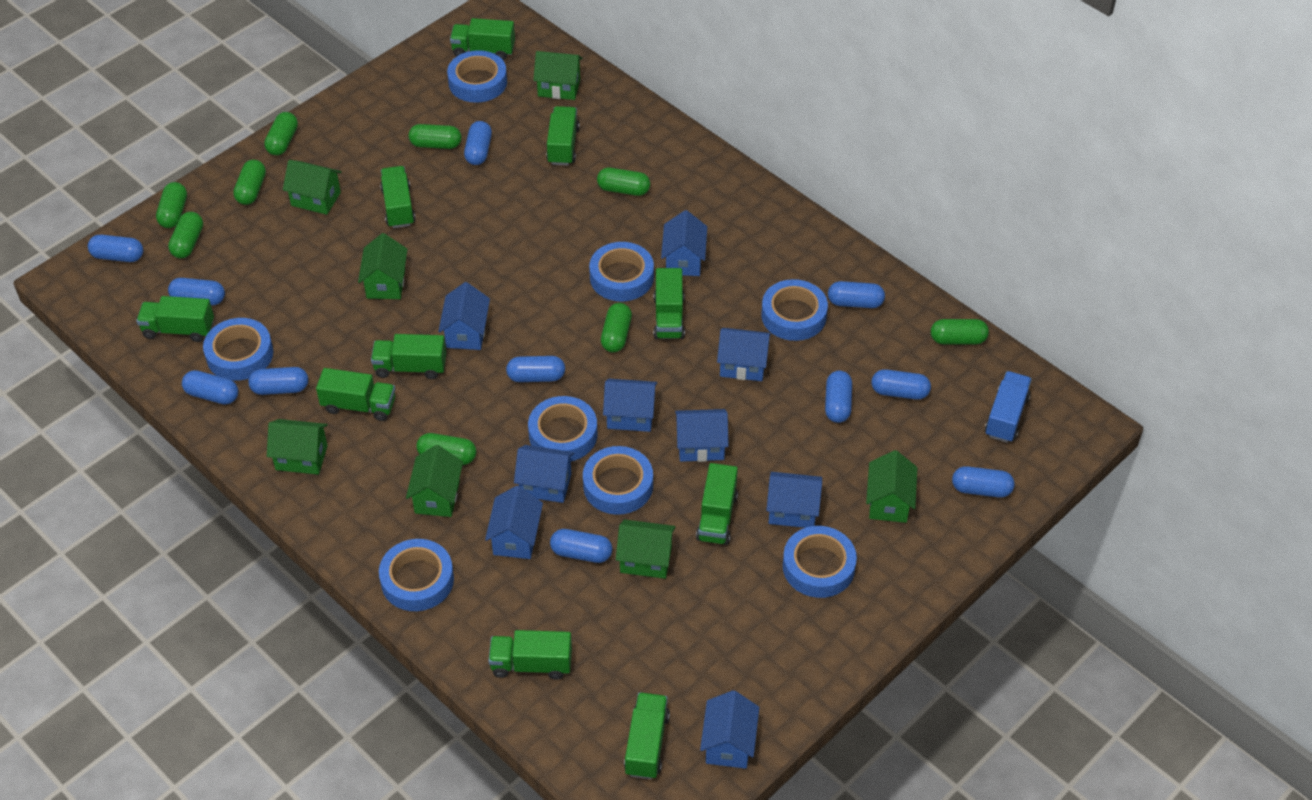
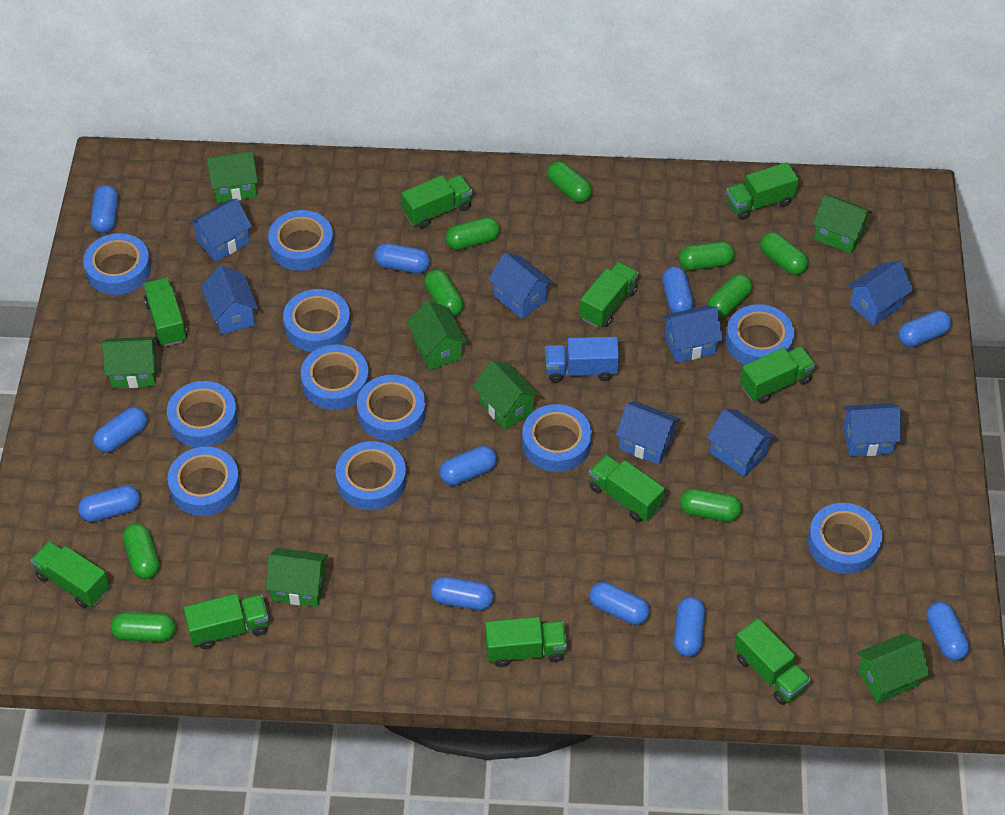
blue house: [438,282,490,350] [485,486,543,559] [514,445,574,503] [603,379,657,432] [661,210,707,276] [675,409,729,462] [700,690,759,769] [717,328,771,381] [766,472,822,528] = 9 -> [189,198,252,262] [201,266,258,335] [488,253,553,319] [615,401,680,465] [662,305,723,363] [707,409,775,477] [843,403,902,457] [848,261,914,326] = 8
blue tape: [203,318,273,381] [379,539,454,611] [447,50,507,103] [528,396,597,461] [583,446,653,515] [589,242,654,302] [761,279,828,341] [783,526,857,598] = 8 -> [83,233,151,295] [167,381,238,448] [168,447,240,516] [268,210,334,271] [283,289,351,352] [301,345,369,410] [335,441,406,510] [357,375,426,441] [522,404,592,472] [726,304,794,365] [808,503,882,574] = 11

